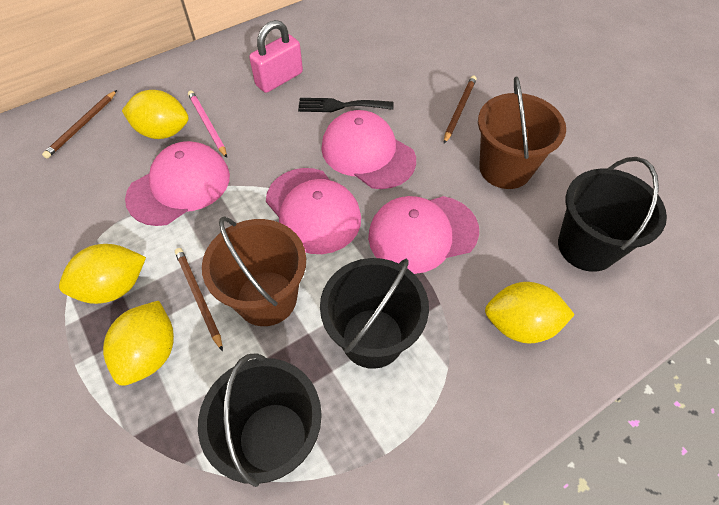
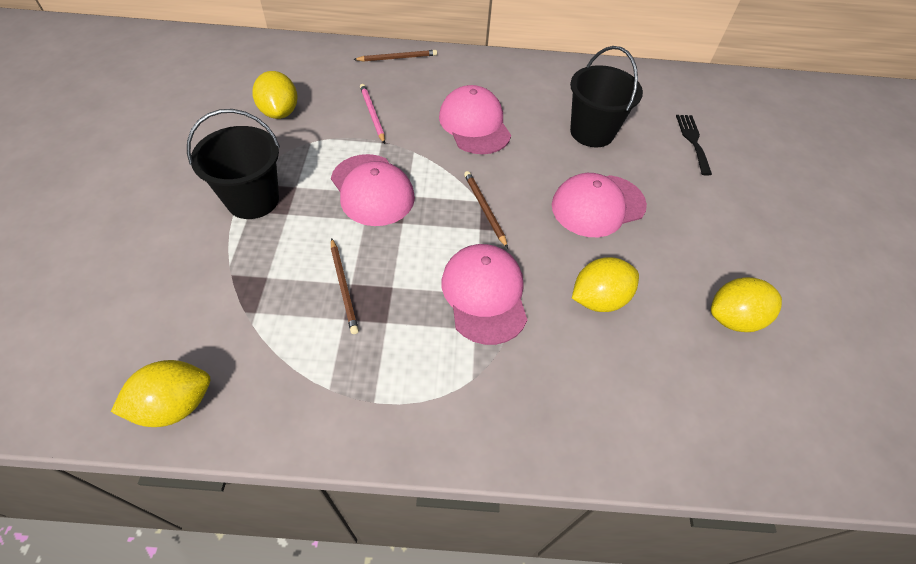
black bucket: [198,353,322,487] [320,258,429,369] [558,157,667,272] = 3 -> [187,109,280,219] [570,46,643,147] = 2
brown bucket: [202,217,306,326] [478,77,566,189] = 2 -> none = 0
pink padlock: [249,20,303,93] = 1 -> none = 0

